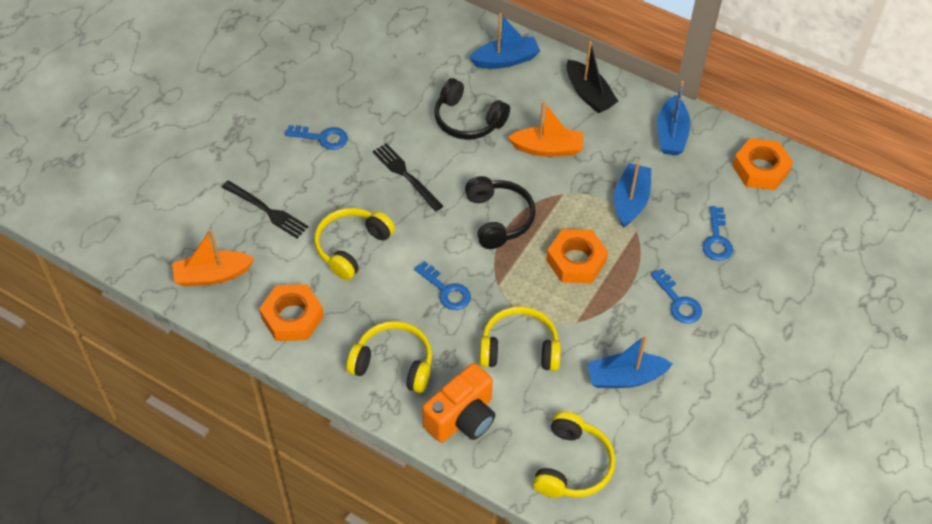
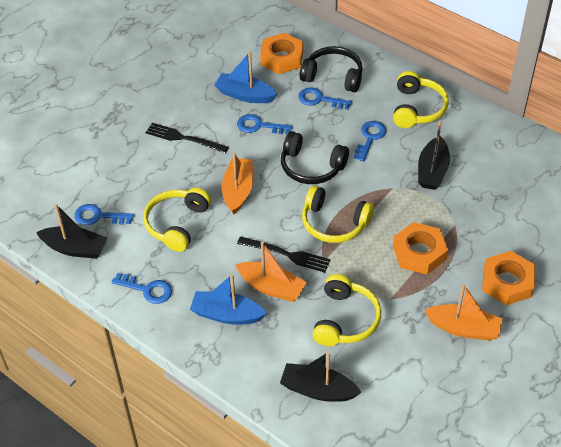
black boat: [566,41,618,113] = 1 -> [36,204,107,259] [280,352,361,402] [418,121,450,190] = 3
blue boat: [469,13,540,69] [587,335,673,388] [614,162,651,228] [657,81,691,155] = 4 -> [190,274,267,325] [214,52,277,103] = 2
blue key: [285,125,348,150] [414,261,471,310] [651,269,702,324] [702,206,733,261] = 4 -> [74,204,134,225] [112,273,172,304] [237,114,292,134] [298,87,352,110] [354,121,386,162] = 5
orange boat: [172,229,255,287] [508,101,583,157] = 2 -> [222,153,253,214] [235,241,307,302] [424,284,503,341] = 3
orange camera: [422,363,495,443] = 1 -> none = 0

